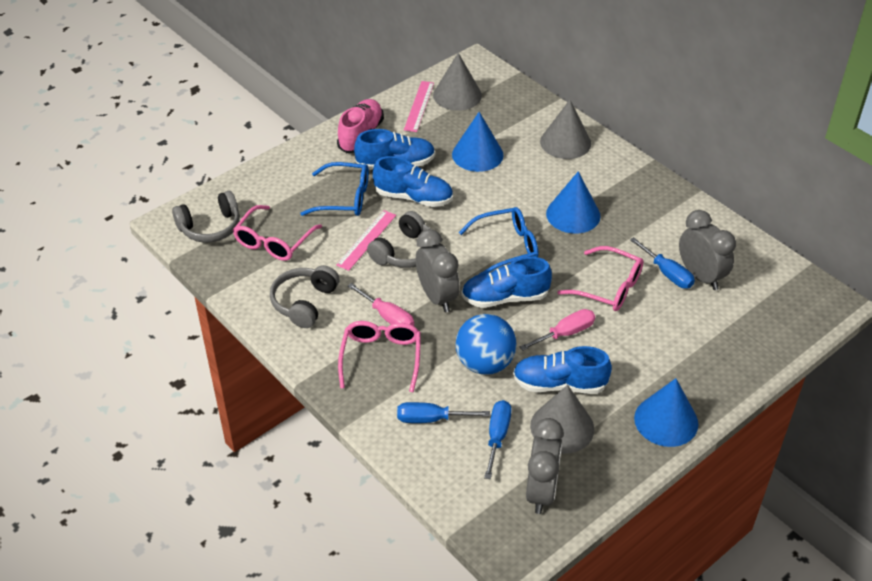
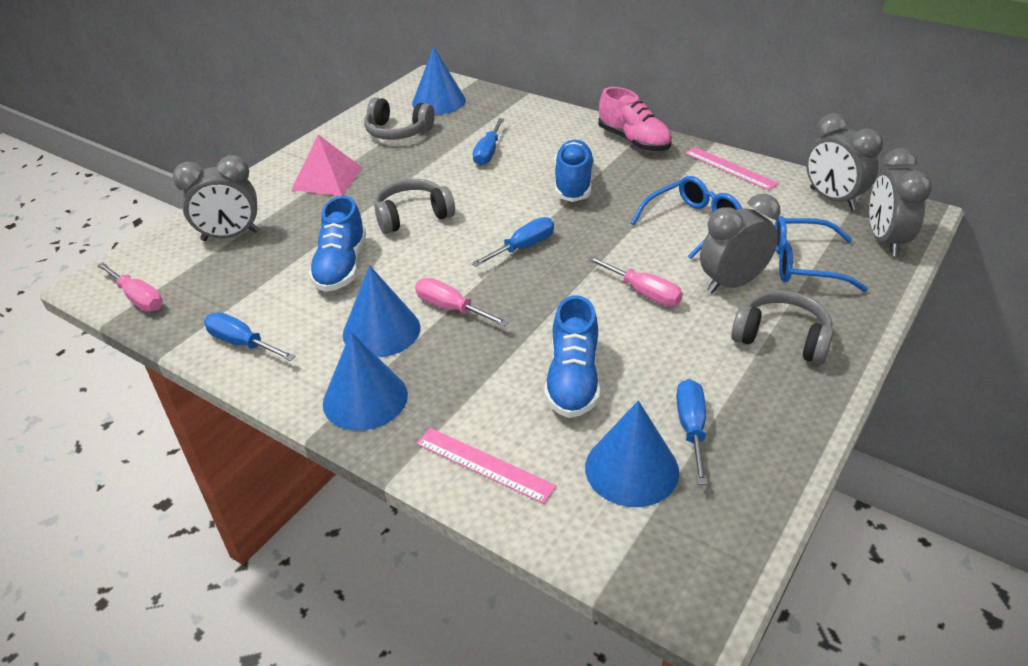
blue ball: [455,314,517,375] = 1 -> none = 0
blue cone: [452,112,503,172] [546,171,601,234] [634,378,698,447] = 3 -> [323,332,408,431] [343,265,420,357] [412,47,466,114] [585,401,679,507] = 4
blue screwdriver: [397,402,490,423] [484,400,512,479] [630,237,695,288] = 3 -> [204,312,296,361] [471,217,554,267] [473,118,504,166] [676,379,708,485] = 4
blue shoe: [354,129,435,170] [373,156,453,207] [461,257,552,308] [513,346,612,394] = 4 -> [309,196,366,292] [544,295,600,418] [555,140,594,202] = 3
grey clock: [416,229,460,312] [526,418,564,514] [679,210,736,290] = 3 -> [173,155,259,241] [700,194,780,294] [806,113,883,210] [869,148,932,256] = 4
grey cone: [433,53,482,111] [530,385,594,454] [540,100,591,159] = 3 -> none = 0
pink glasses: [233,205,322,261] [338,321,421,393] [557,246,644,311] = 3 -> none = 0
pink pyramid: none = 0 -> [291,135,362,196] = 1
pink screwdriver: [347,283,414,326] [520,309,595,351] = 2 -> [97,262,163,312] [415,278,509,326] [587,256,683,306] = 3

